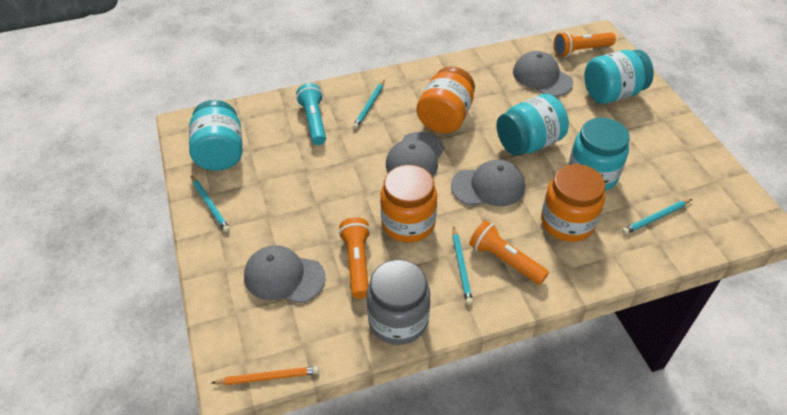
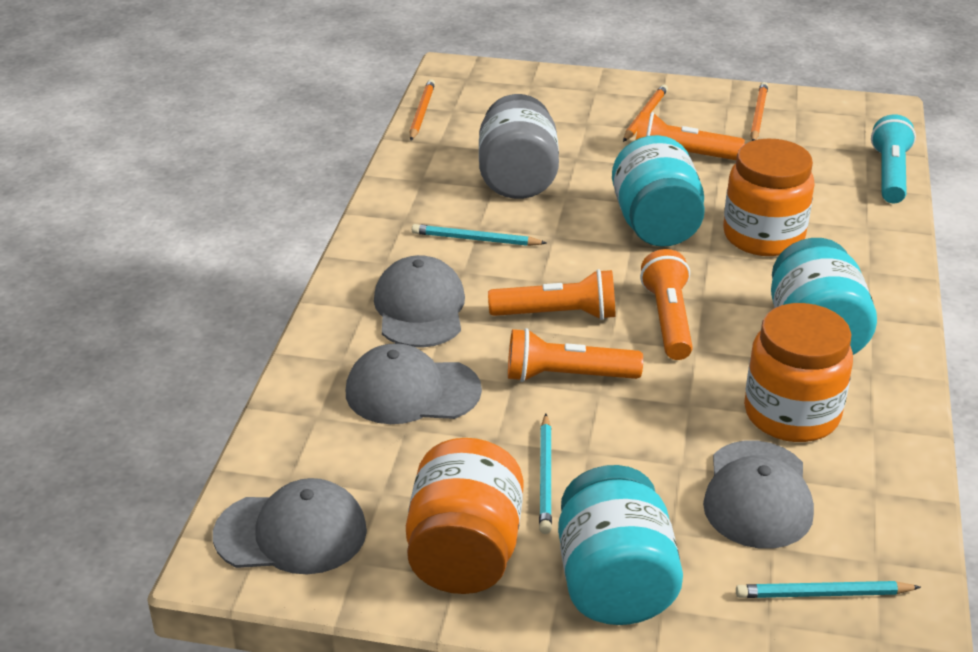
orange flashlight: [339,217,371,299] [469,220,549,285] [554,32,616,57] = 3 -> [488,269,615,320] [508,328,643,382] [636,112,745,160] [640,249,693,360] = 4
orange pencil: [211,366,319,385] = 1 -> [410,79,435,141] [623,85,668,142] [751,82,768,141] = 3
turquoise jar: [189,100,242,171] [496,94,569,156] [568,118,630,190] [584,50,654,104] = 4 -> [558,465,683,625] [612,135,705,247] [771,238,877,355] = 3
turquoise pencil: [191,175,230,232] [353,80,385,129] [453,226,473,305] [622,199,692,234] = 4 -> [412,224,546,246] [539,414,552,534] [736,581,921,598] = 3

